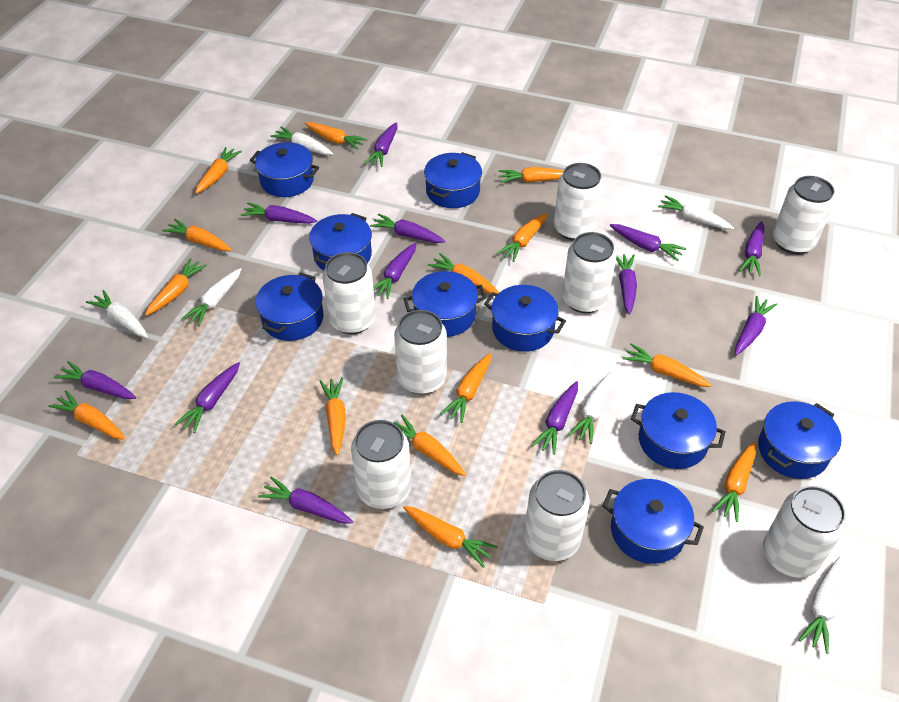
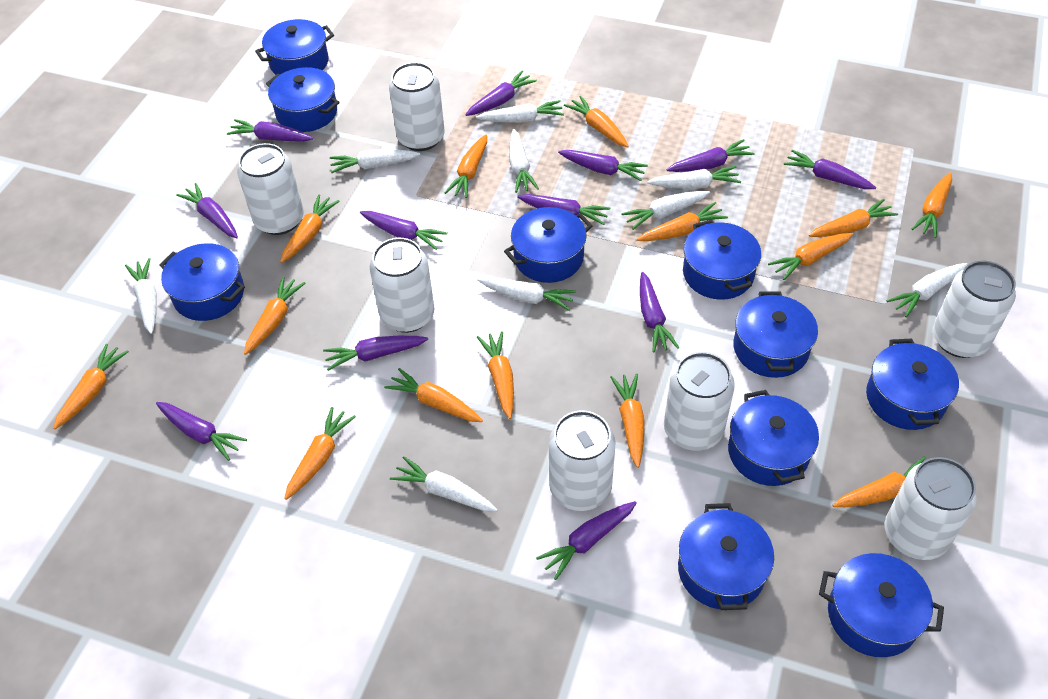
blue pot: [250,142,319,197] [256,273,324,341] [309,213,372,271] [403,271,486,337] [424,152,482,208] [484,285,566,352] [602,479,704,564] [631,392,726,469] [758,401,842,479] = 9 -> [159,243,245,321] [255,19,334,75] [266,67,340,132] [504,207,592,283] [678,503,774,610] [683,219,761,300] [728,390,819,486] [733,291,818,378] [819,553,944,657] [866,339,959,430] = 10
white can: [322,252,376,334] [351,420,411,509] [394,310,447,394] [524,470,590,561] [554,163,603,241] [562,232,616,313] [763,486,846,578] [773,176,835,254] = 8 -> [237,143,304,235] [370,238,435,333] [389,62,445,151] [549,410,615,511] [664,352,735,451] [885,457,977,560] [933,261,1016,358] = 7
white carrot: [86,290,148,338] [181,268,241,327] [270,127,333,155] [569,372,613,444] [658,195,734,229] [799,556,844,654] = 6 -> [125,258,157,334] [330,149,420,173] [390,456,498,512] [476,100,564,123] [477,277,576,310] [509,129,539,193] [621,191,710,230] [647,166,741,189] [887,263,967,317] = 9

